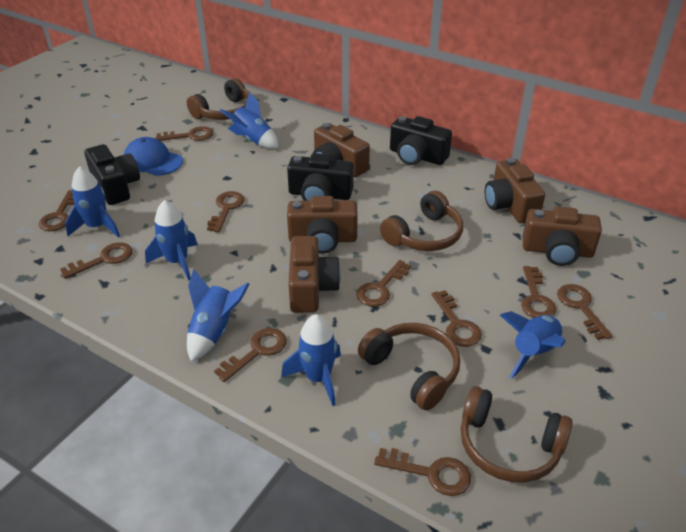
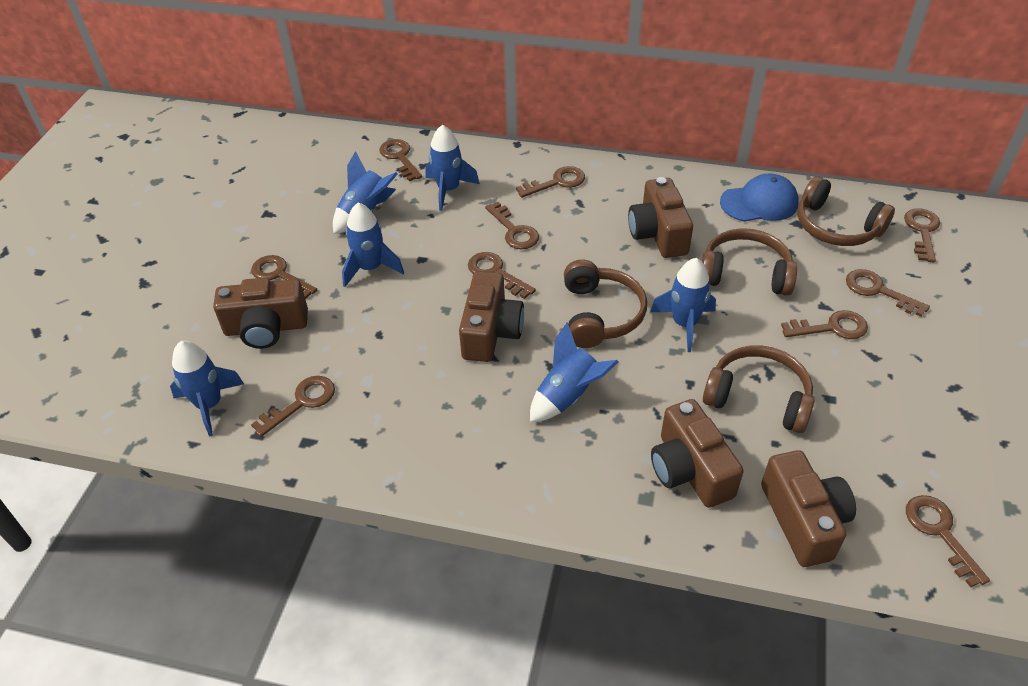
black camera: [84,144,140,205] [287,153,354,201] [390,116,452,165] = 3 -> none = 0

